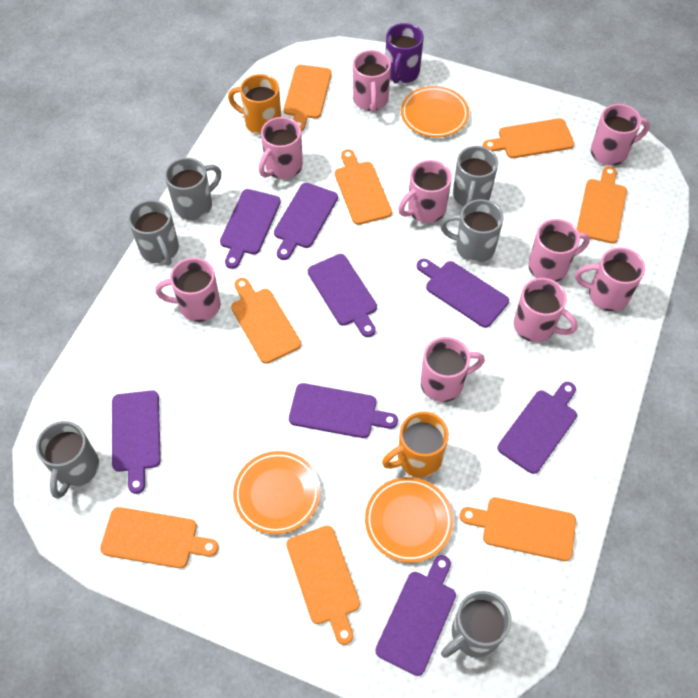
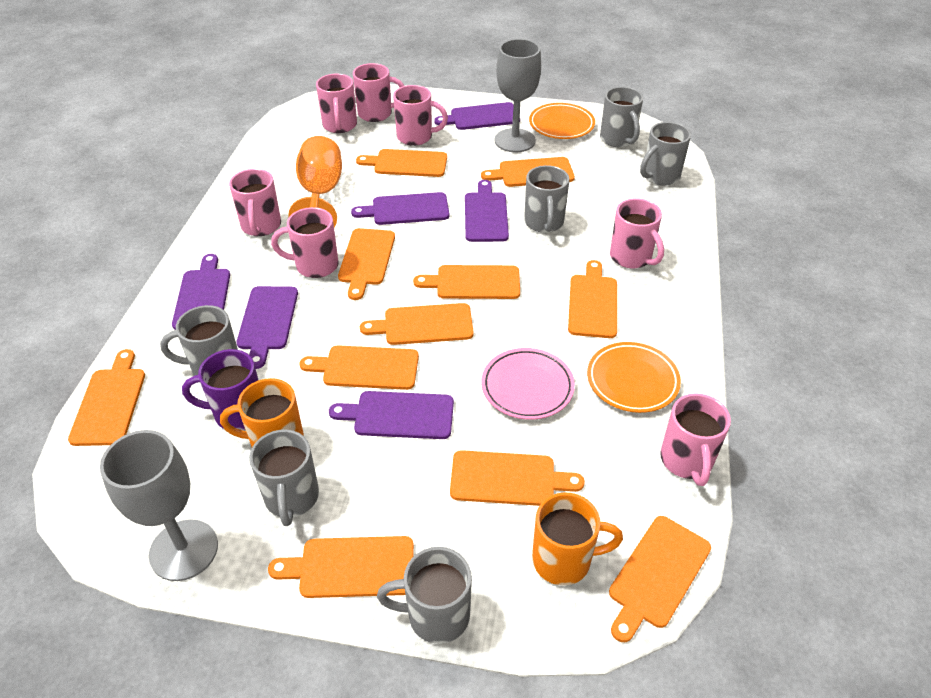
grey goblet: none = 0 -> [100,430,218,581] [495,39,541,152] = 2
orange cutting board: [100,507,219,568] [231,278,301,364] [284,65,332,131] [286,526,360,645] [335,149,392,225] [460,497,576,561] [483,118,574,158] [577,166,627,244] = 8 -> [68,349,145,446] [268,536,414,598] [300,345,419,390] [338,228,395,300] [356,149,447,177] [360,303,474,345] [413,265,520,299] [450,450,585,506] [481,157,575,187] [568,260,617,338] [609,516,711,642] = 11
orange goblet: none = 0 -> [288,136,342,228] = 1
orange plate: [233,451,320,534] [365,477,454,563] [401,86,469,138] = 3 -> [529,103,595,139] [587,342,681,413] = 2
pink mug: [155,258,220,322] [259,117,303,179] [353,50,391,112] [398,160,452,223] [421,337,485,402] [514,278,578,342] [528,219,590,282] [575,247,645,312] [591,104,650,166] = 9 -> [229,169,281,236] [271,207,338,278] [316,74,357,133] [353,63,405,122] [393,85,448,146] [610,198,664,268] [660,393,731,486] = 7
pink plate: none = 0 -> [482,348,575,420] = 1
purple cutting board: [112,390,161,494] [220,189,281,269] [274,183,338,260] [289,383,398,438] [308,254,377,337] [375,555,456,676] [417,259,509,328] [498,382,577,474] = 8 -> [172,254,230,330] [236,286,298,369] [329,391,454,439] [351,192,449,225] [434,102,514,130] [465,180,509,242] = 6

